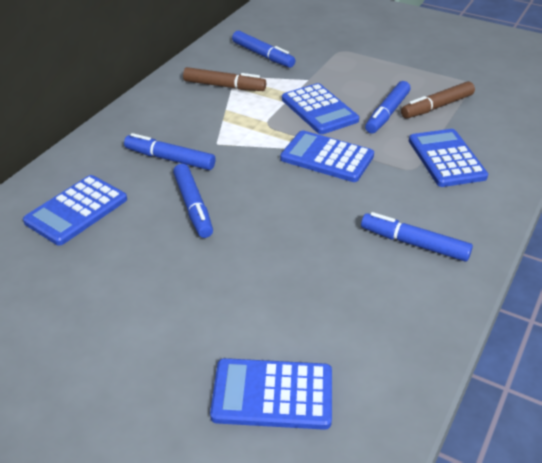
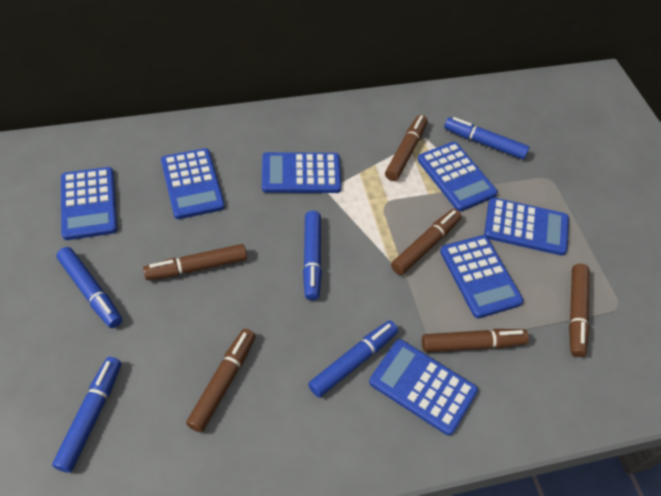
blue calculator: [23,175,127,245] [210,358,332,430] [280,130,374,182] [282,83,359,134] [409,129,488,187] = 5 -> [61,167,117,240] [161,148,225,219] [262,152,341,193] [369,339,478,436] [417,142,498,212] [440,235,523,318] [484,197,569,256] = 7
brown marker: [183,67,266,91] [401,81,475,119] = 2 -> [143,244,247,280] [186,329,256,432] [385,115,428,181] [391,209,462,275] [422,329,529,352] [569,264,590,357] = 6

